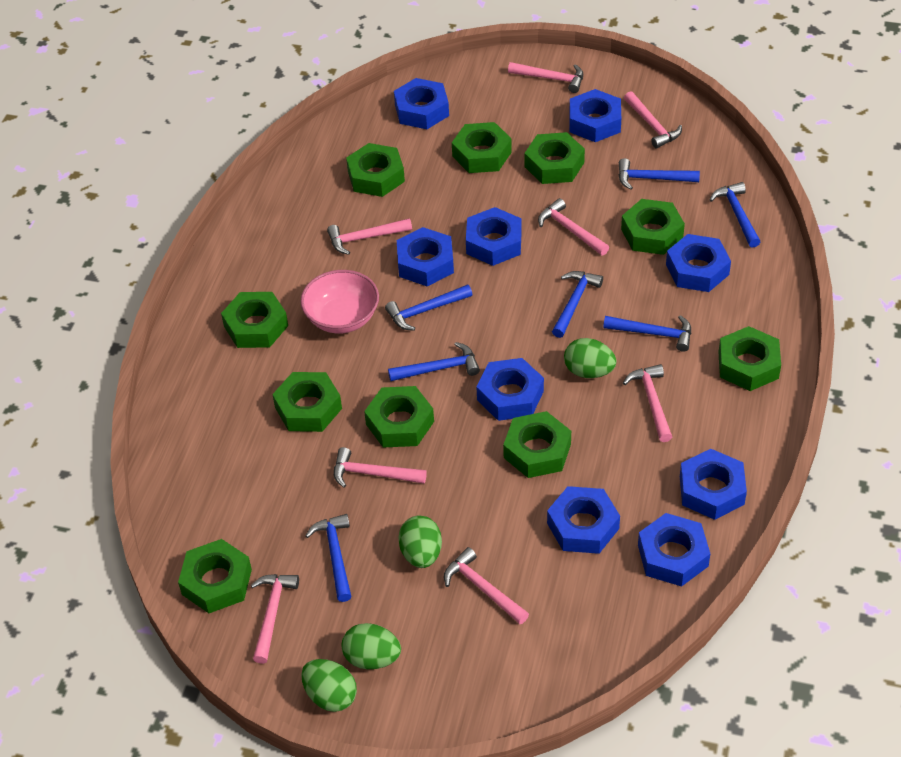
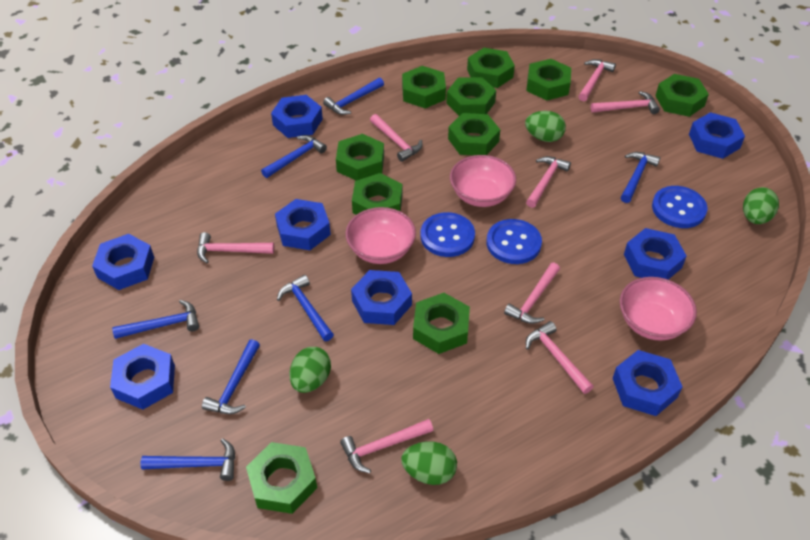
blue button: none = 0 -> [421,212,475,257] [486,219,542,264] [652,186,707,228] = 3
blue nut: [394,78,449,129] [397,227,454,287] [466,207,522,266] [477,358,544,421] [547,486,620,554] [569,89,621,142] [638,513,710,587] [666,234,731,292] [680,449,747,520] = 9 -> [92,234,154,290] [110,344,175,410] [271,95,323,138] [275,199,331,250] [351,270,412,325] [613,350,683,416] [624,228,687,280] [689,112,745,159] = 8
pink bowl: [301,270,379,333] = 1 -> [346,207,416,264] [450,155,516,207] [620,277,697,341] = 3

